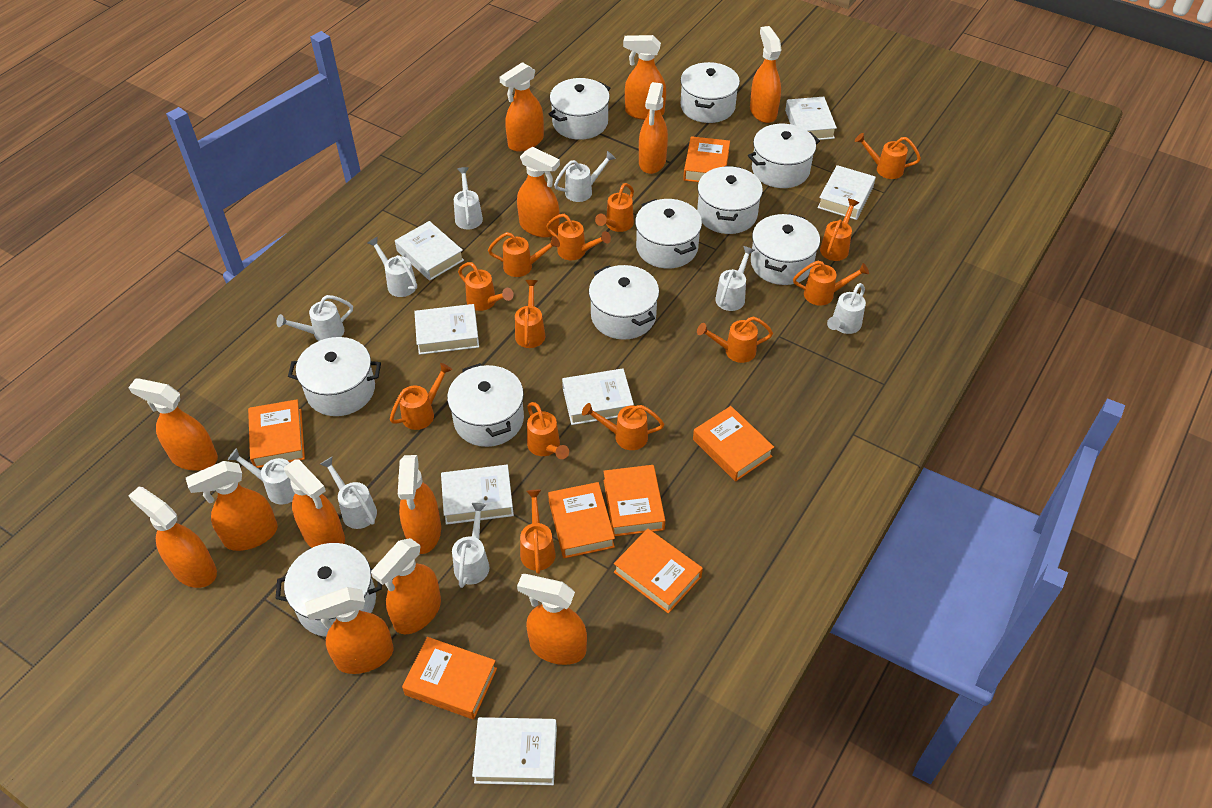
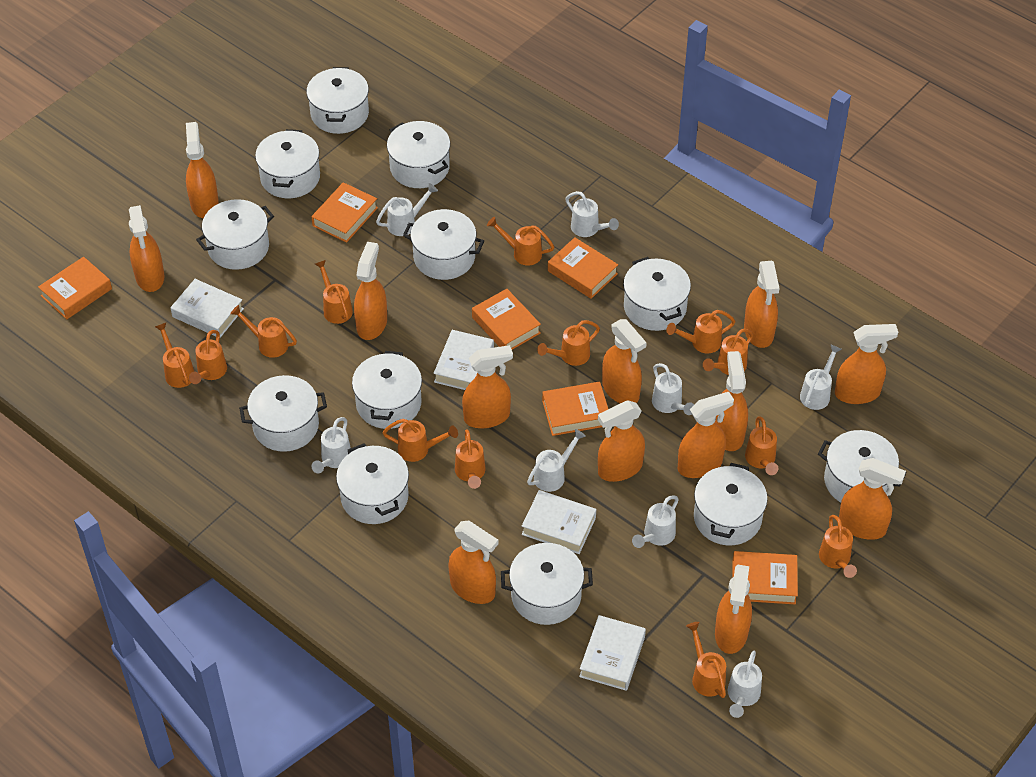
orange book: [248,399,305,468] [402,637,497,719] [548,482,615,558] [603,465,665,537] [614,528,703,614] [683,136,730,182] [693,406,774,482] = 7 -> [38,257,112,319] [311,182,378,243] [472,289,541,350] [542,382,608,436] [548,237,618,299] [732,551,798,604] = 6
white book: [395,221,464,281] [414,304,479,355] [441,465,514,525] [472,717,557,785] [562,368,634,425] [785,97,837,140] [817,165,876,220] = 7 -> [170,279,244,338] [433,330,494,390] [522,490,596,554] [579,615,646,691] = 4
white pot: [275,543,382,637] [288,337,381,416] [447,363,524,447] [549,78,610,140] [589,265,659,340] [635,199,702,268] [680,62,740,123] [697,166,763,234] [748,124,820,188] [751,214,820,285] = 10 -> [196,199,274,270] [239,375,327,452] [255,129,320,198] [306,67,369,134] [336,443,409,524] [352,351,422,429] [387,121,450,188] [403,209,484,280] [501,543,593,625] [623,257,691,331] [694,463,768,545] [818,430,907,503] = 12
white watering can: [228,448,295,504] [276,295,353,341] [320,457,377,529] [368,237,417,297] [452,503,490,588] [454,167,483,229] [554,151,616,202] [715,246,755,311] [827,283,866,334] = 9 -> [311,417,351,473] [376,183,438,236] [527,429,586,492] [565,191,619,237] [632,495,679,548] [652,363,694,415] [728,651,762,718] [800,344,842,410] = 8

